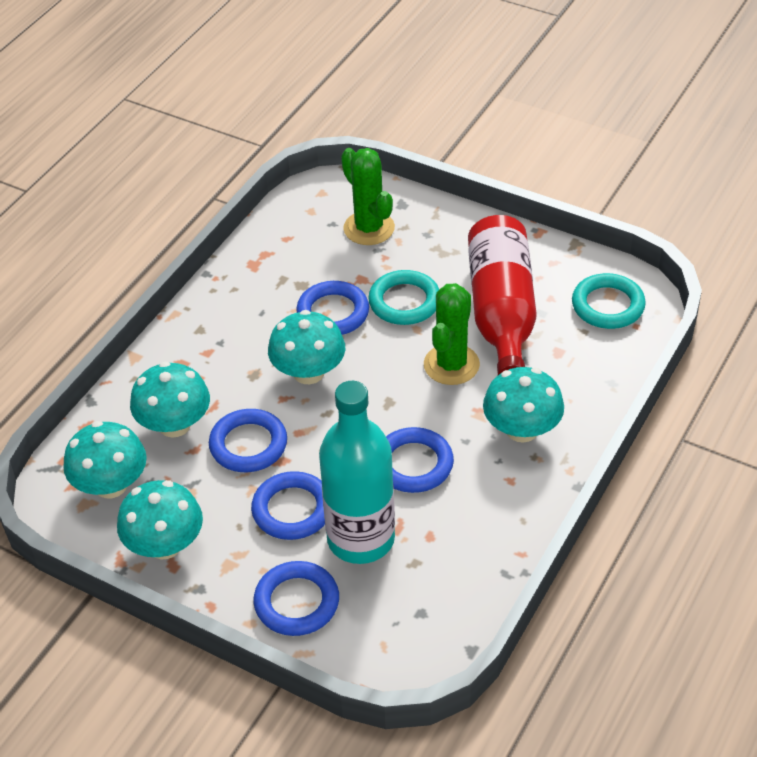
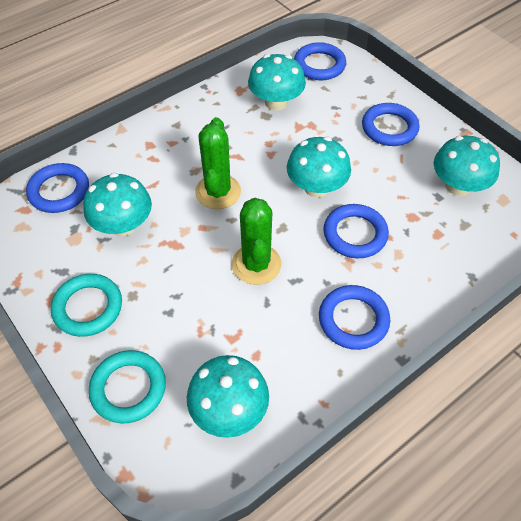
red bottle: [468,215,537,375] = 1 -> none = 0
turquoise bottle: [319,381,395,564] = 1 -> none = 0

